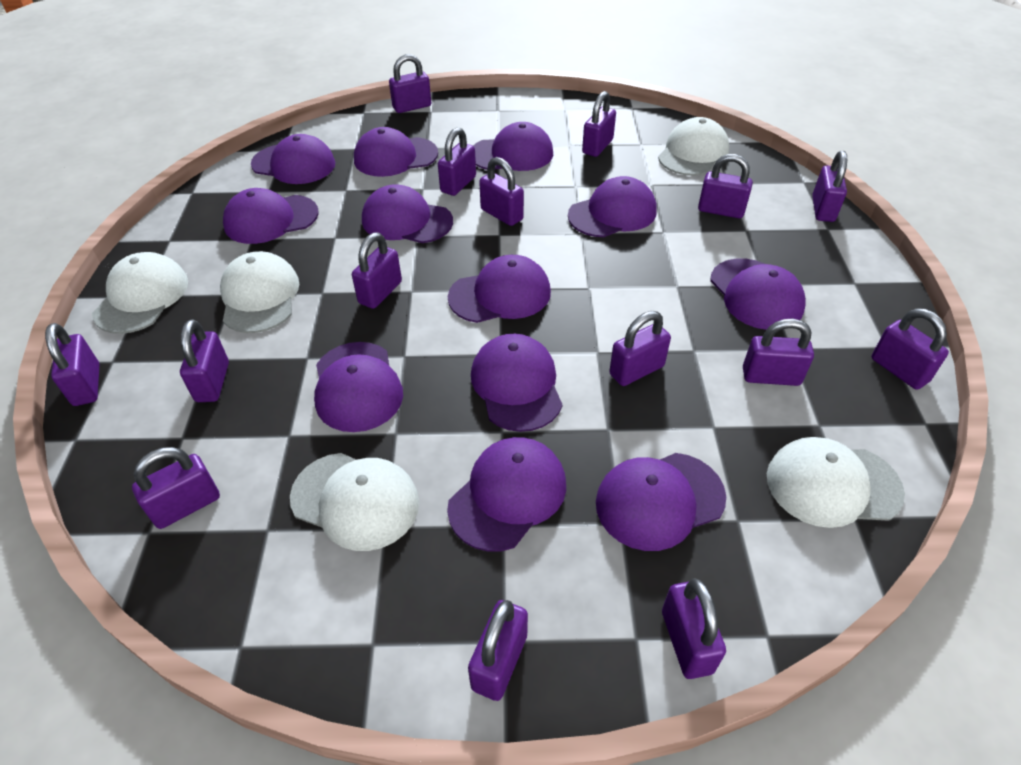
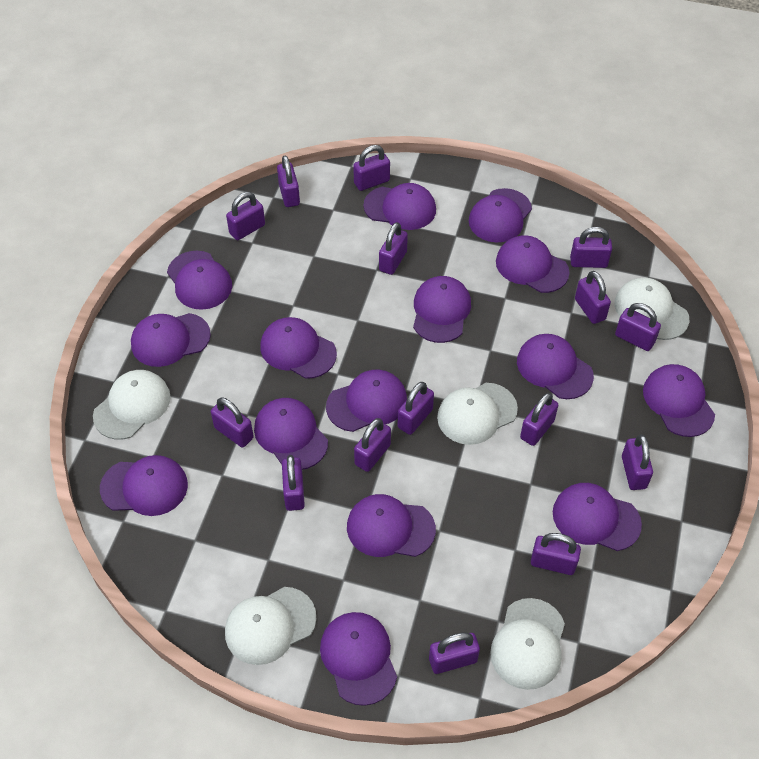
purple cap: [223,188,319,244] [251,134,335,184] [314,342,403,432] [354,127,438,177] [362,184,453,243] [447,437,566,552] [448,255,551,323] [471,334,562,432] [473,122,553,171] [568,176,657,237] [596,453,726,551] [710,258,806,330] = 12 -> [100,455,188,516] [131,313,211,367] [167,251,232,310] [254,398,328,470] [260,317,337,379] [320,612,397,706] [326,370,407,432] [347,494,436,557] [363,183,436,230] [413,276,471,343] [469,188,532,243] [496,235,570,293] [517,334,594,399] [553,483,642,551] [643,364,715,437] = 15

